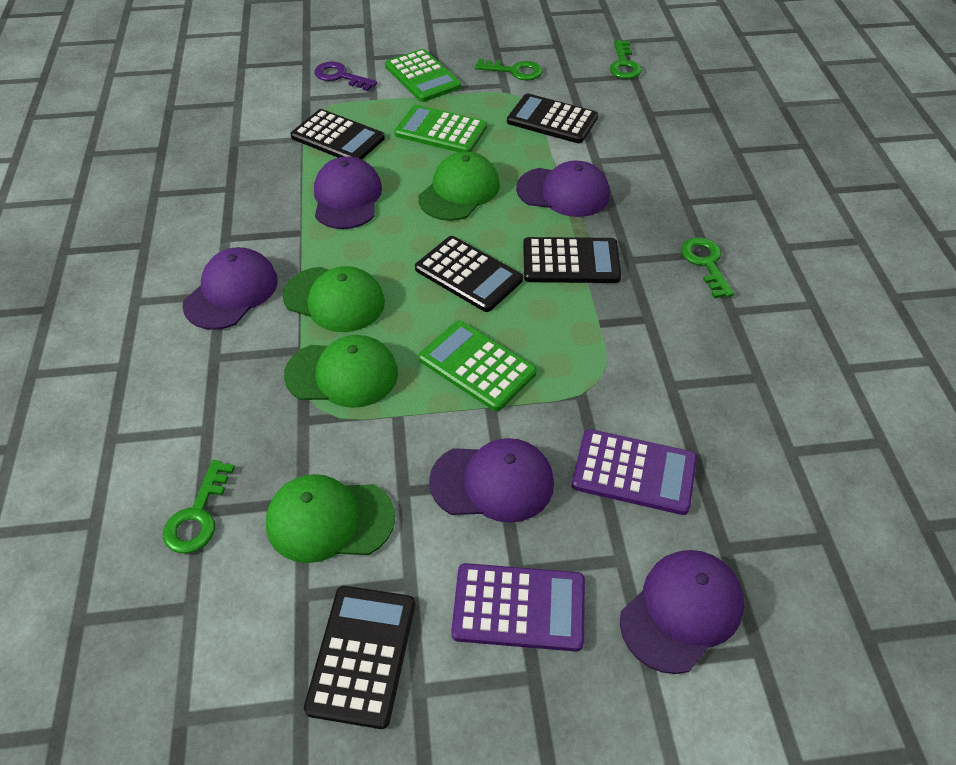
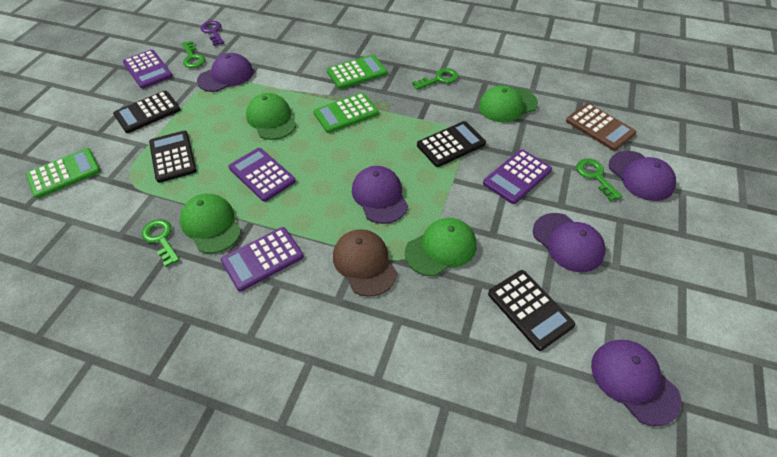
black calculator: [290,109,385,159] [304,586,415,729] [415,236,523,312] [507,93,598,143] [523,237,621,283] = 5 -> [113,91,181,133] [149,131,197,183] [417,121,486,167] [488,270,575,351] = 4
brown calculator: none = 0 -> [566,103,636,151] = 1
brown cap: none = 0 -> [333,229,397,297] = 1
purple calculator: [451,563,585,652] [572,429,697,515] = 2 -> [123,50,173,89] [221,227,304,291] [229,148,296,202] [483,149,552,204] = 4

